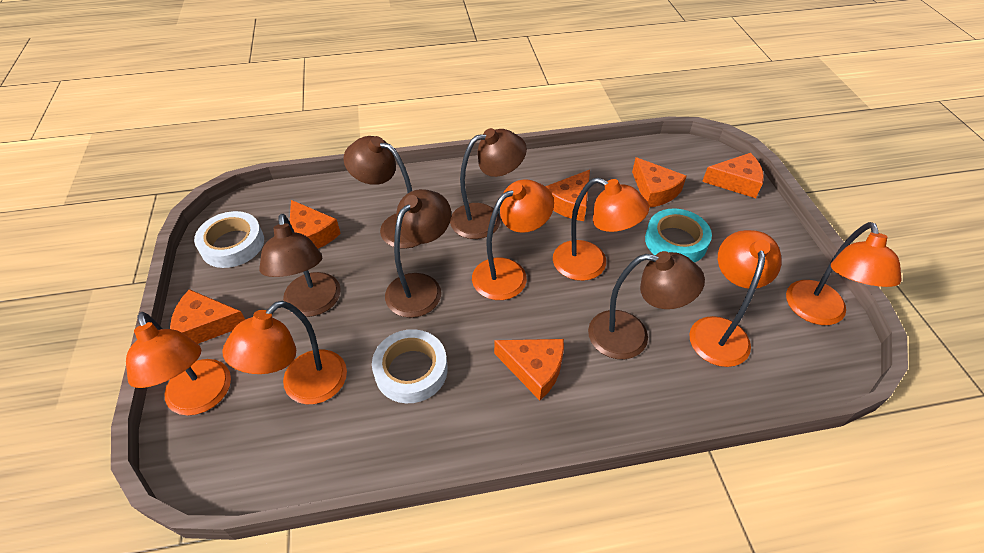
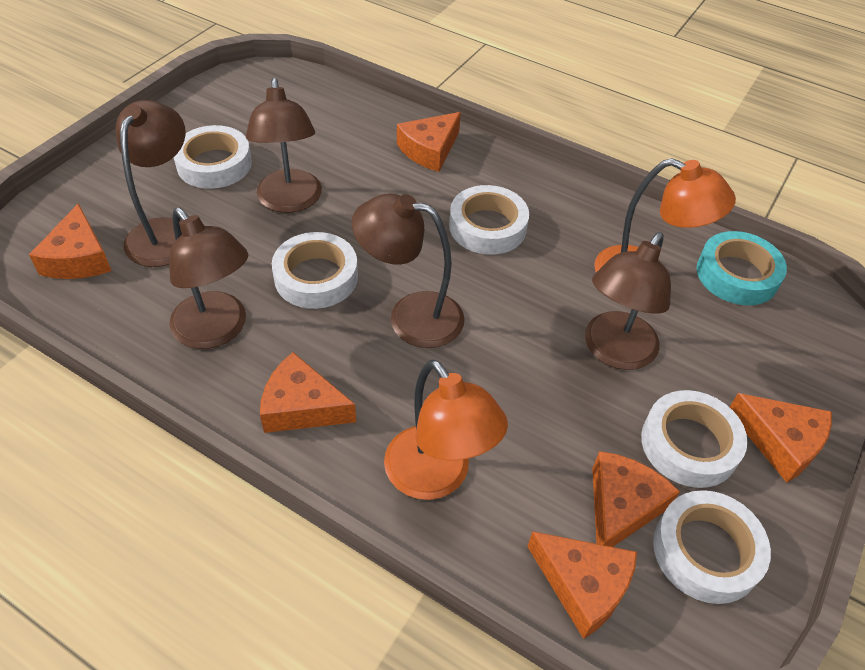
orange lamp: [126,312,231,416] [222,301,347,404] [472,179,554,300] [553,177,649,281] [689,230,781,367] [786,222,902,325] = 6 -> [384,359,508,500] [594,158,736,272] = 2
white tape: [194,211,264,268] [372,329,448,403] = 2 -> [174,125,252,189] [272,232,358,309] [449,185,529,255] [641,390,747,488] [653,490,771,604] = 5

